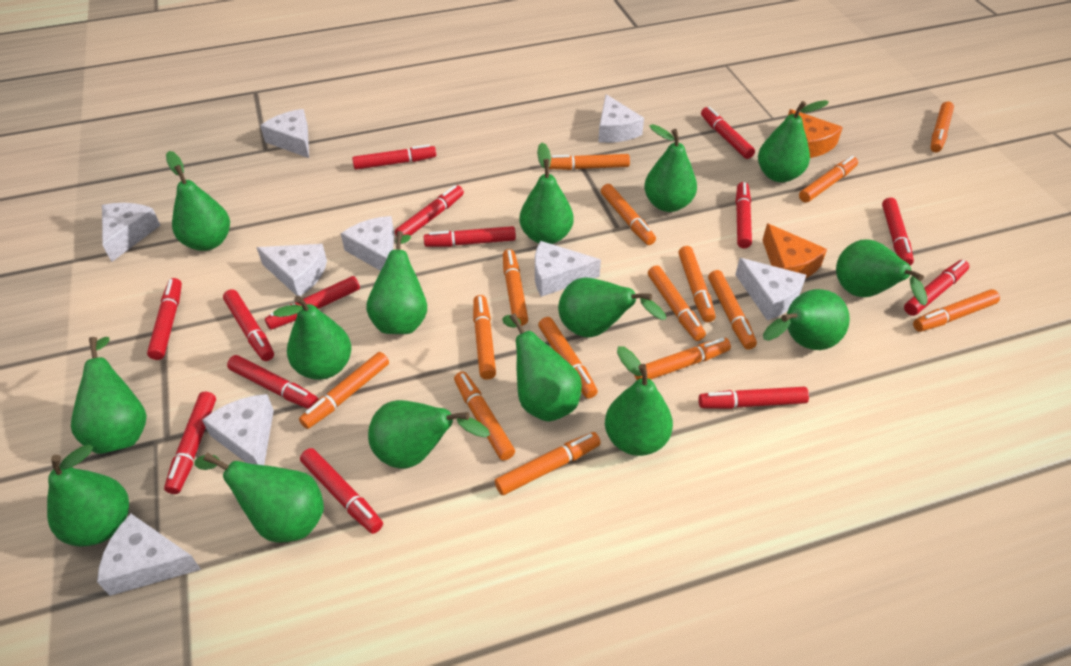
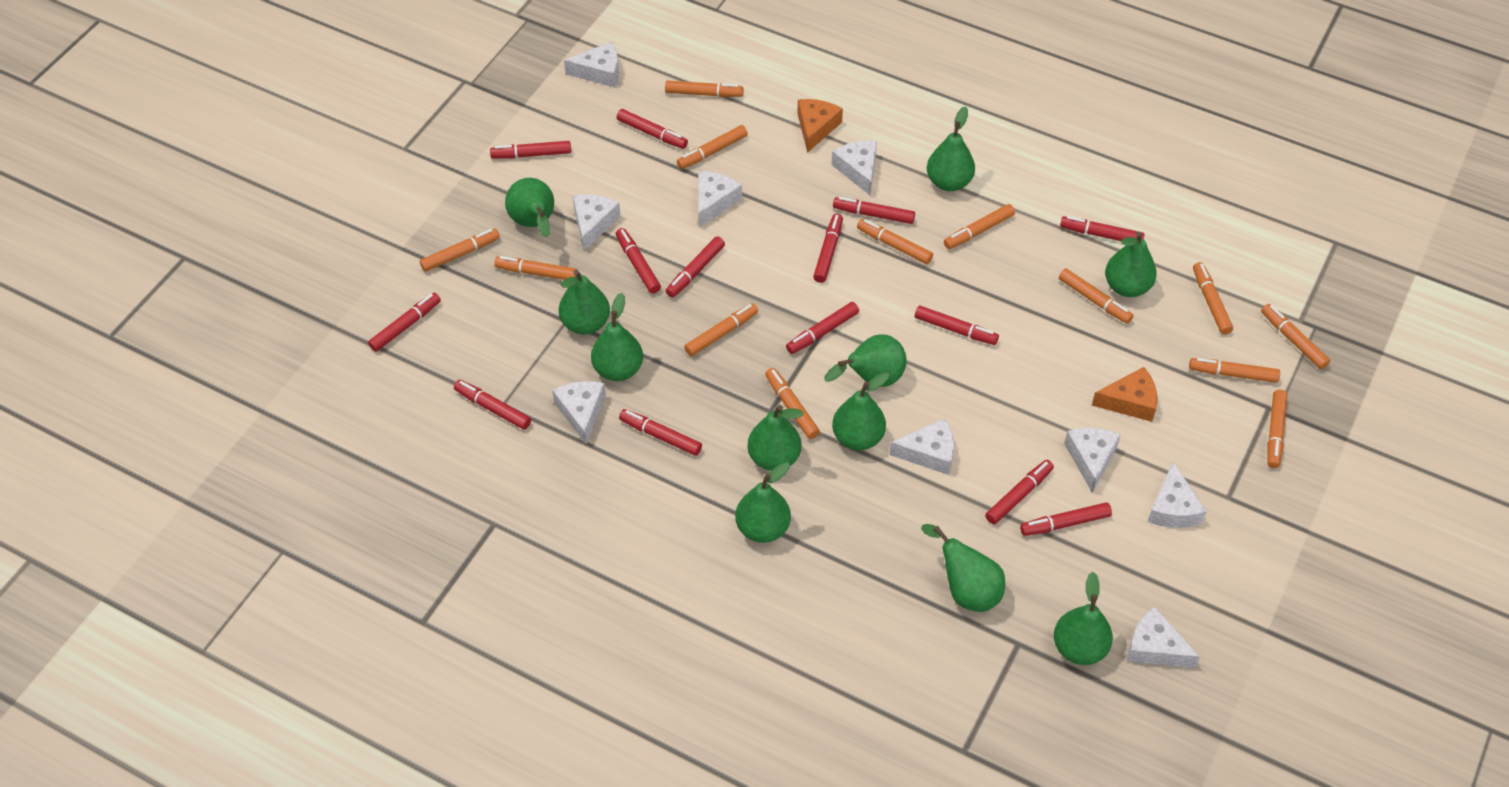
green pear: [47,444,129,547] [71,337,147,454] [166,151,230,251] [194,453,324,542] [273,296,351,380] [366,231,427,334] [368,400,490,469] [502,313,582,422] [519,143,573,244] [558,277,666,338] [605,346,673,456] [644,124,697,212] [758,100,829,182] [763,289,850,350] [836,239,928,306] = 15 -> [505,178,554,237] [559,270,610,335] [591,293,643,381] [735,462,791,543] [747,405,804,471] [825,334,907,387] [832,372,889,450] [921,524,1005,612] [927,106,975,191] [1054,572,1113,665] [1105,232,1157,297] = 11
orange marker: [299,352,389,429] [454,372,515,461] [473,295,496,380] [495,432,601,495] [503,249,528,326] [538,317,598,399] [549,154,630,170] [601,184,656,245] [634,338,731,380] [648,265,706,341] [678,246,715,322] [708,270,757,350] [799,156,858,202] [913,289,1000,332] [930,101,954,153] = 15 -> [420,228,500,272] [494,256,578,280] [665,81,744,97] [677,125,748,169] [684,303,758,356] [765,368,820,439] [857,219,933,264] [944,204,1015,249] [1059,268,1133,324] [1189,358,1280,383] [1193,262,1233,334] [1261,304,1330,369] [1268,390,1287,468] = 13

